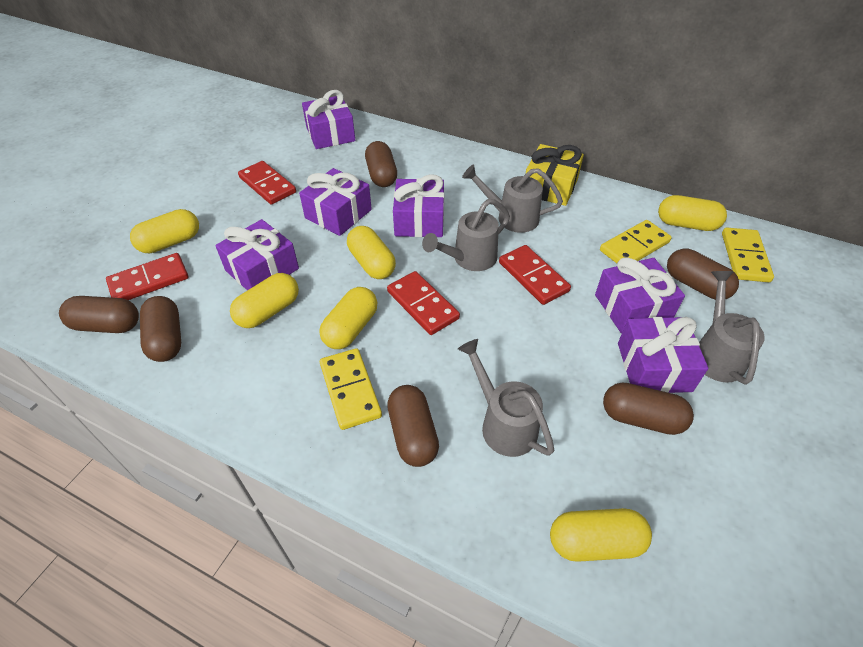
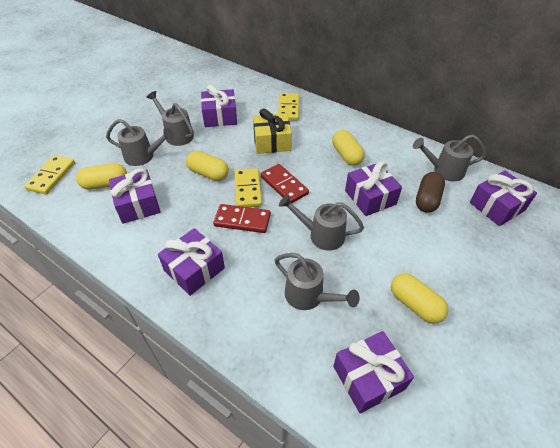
brown capsule: [59,296,139,333] [140,296,181,362] [365,141,397,187] [387,385,439,467] [603,382,694,435] [667,249,739,300] = 6 -> [416,172,445,213] = 1
grey watering can: [422,199,510,271] [458,339,554,457] [462,165,563,233] [699,271,765,384] = 4 -> [106,119,174,166] [147,91,194,146] [275,253,360,310] [279,195,364,251] [413,134,486,182] = 5
red domino: [106,253,189,300] [238,161,296,205] [387,271,460,335] [499,245,571,305] = 4 -> [213,204,271,233] [261,164,309,204] = 2
yellow capsule: [130,209,199,253] [230,273,299,328] [319,287,378,349] [347,226,396,279] [550,508,652,562] [658,195,727,231] = 6 -> [76,163,127,190] [186,151,229,181] [332,130,365,166] [391,273,449,324] = 4

